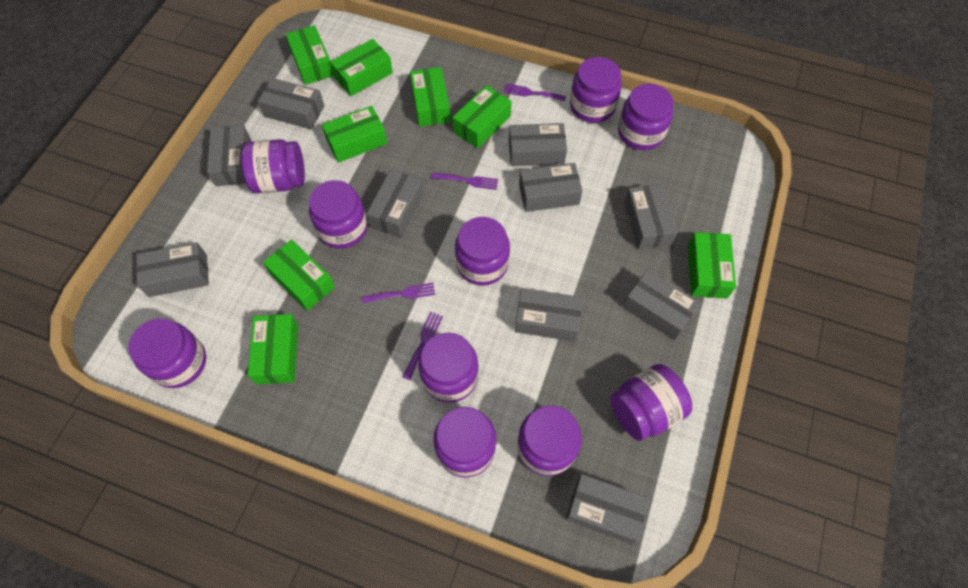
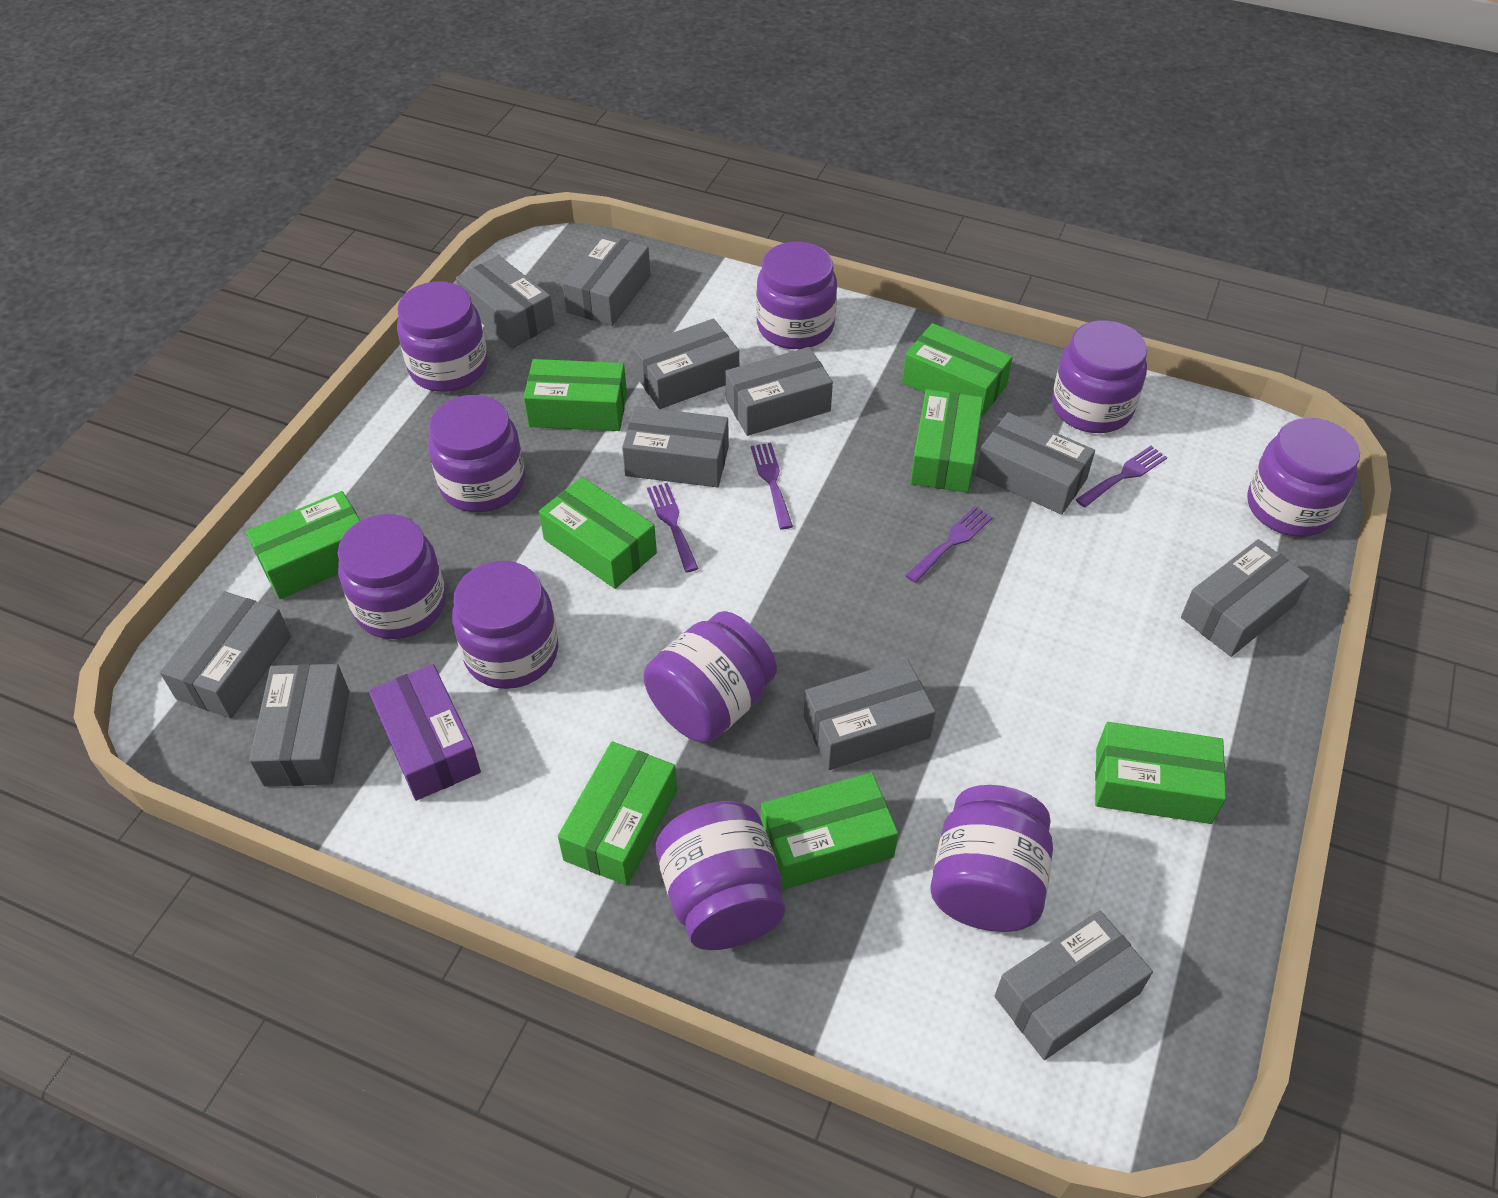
grey box: [136,242,209,297] [207,125,251,186] [258,78,324,129] [366,170,424,237] [509,123,567,166] [515,288,583,342] [519,163,583,212] [566,474,649,544] [623,270,700,340] [624,184,678,249] = 10 -> [160,591,291,718] [249,664,349,787] [456,255,555,348] [563,234,651,326] [622,406,729,487] [633,319,739,409] [725,347,833,436] [804,659,936,770] [976,412,1095,515] [995,910,1153,1060] [1181,539,1310,657] = 11
purple box: none = 0 -> [369,664,481,801] = 1

